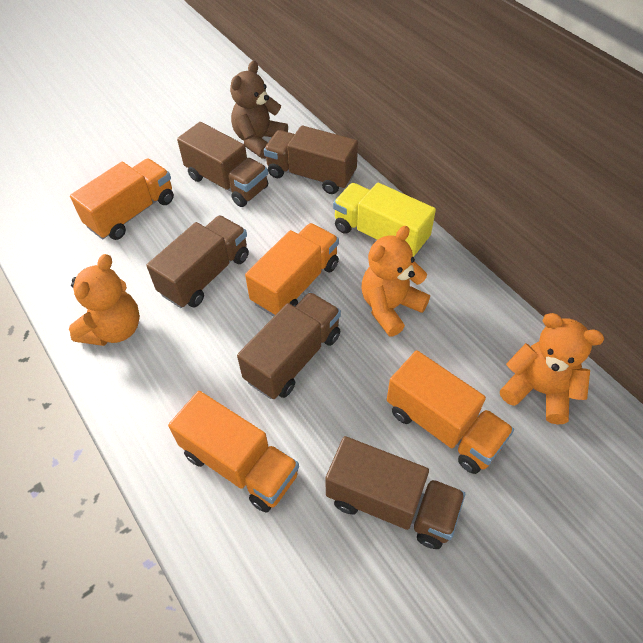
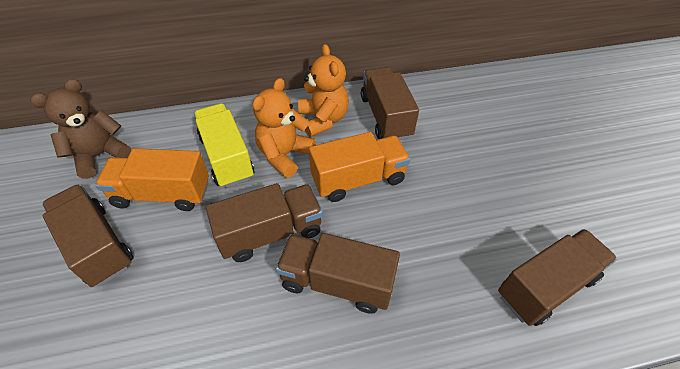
orange teddy bear: [69,254,140,346] [362,226,430,337] [500,313,604,425] = 3 -> [252,78,316,178] [298,44,349,137] = 2
orange truck: [70,158,174,240] [168,391,299,513] [245,223,339,317] [387,350,514,474] = 4 -> [95,148,209,211] [309,132,410,202] = 2

